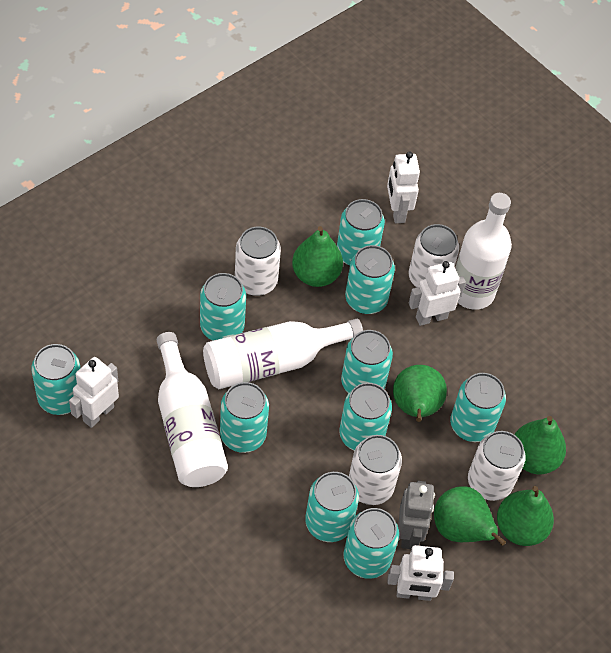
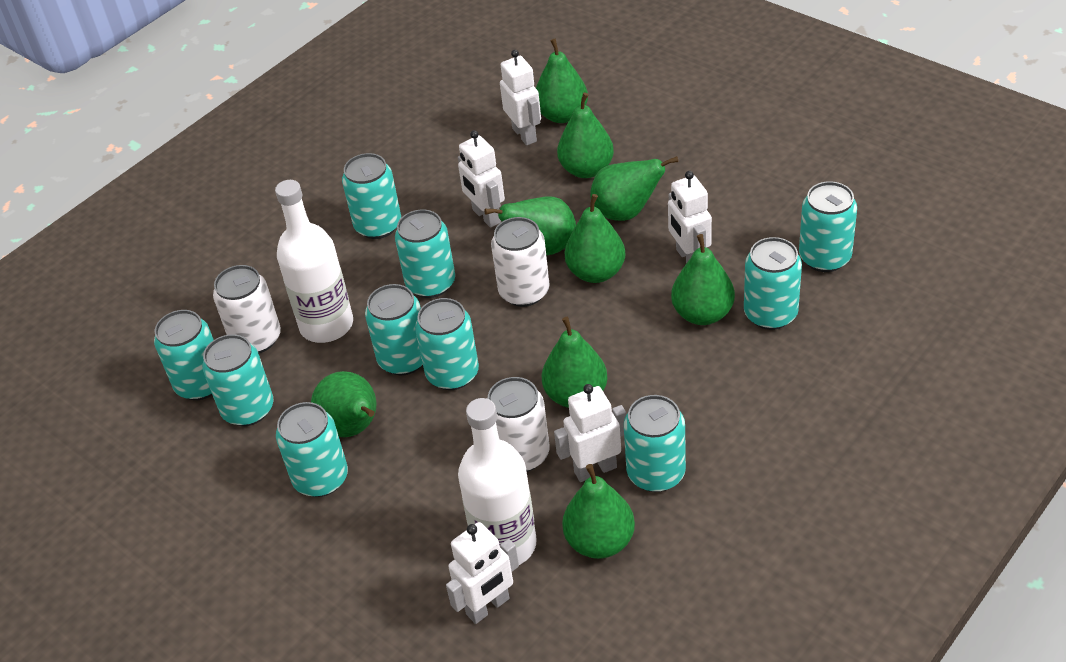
green pear: [292,226,343,287] [393,365,447,422] [434,486,506,546] [497,486,554,546] [515,416,566,474] = 5 -> [311,371,376,437] [484,196,576,255] [536,39,588,123] [542,317,608,408] [557,92,614,178] [562,464,635,559] [565,194,626,283] [590,156,678,221] [671,234,735,325] = 9
grey robot: [398,481,435,549] = 1 -> none = 0
white bottle: [157,332,228,487] [203,319,363,389] [455,193,512,310] = 3 -> [275,180,353,343] [458,398,537,565] = 2
white can: [235,227,281,296] [349,435,402,505] [409,224,459,287] [468,431,526,501] = 4 -> [213,265,281,354] [487,377,550,472] [491,217,550,307] = 3
white robot: [69,357,119,428] [387,152,420,223] [387,545,454,601] [409,261,466,326] = 4 -> [446,522,519,624] [458,130,505,228] [500,50,541,146] [554,384,626,482] [668,171,712,263] = 5

